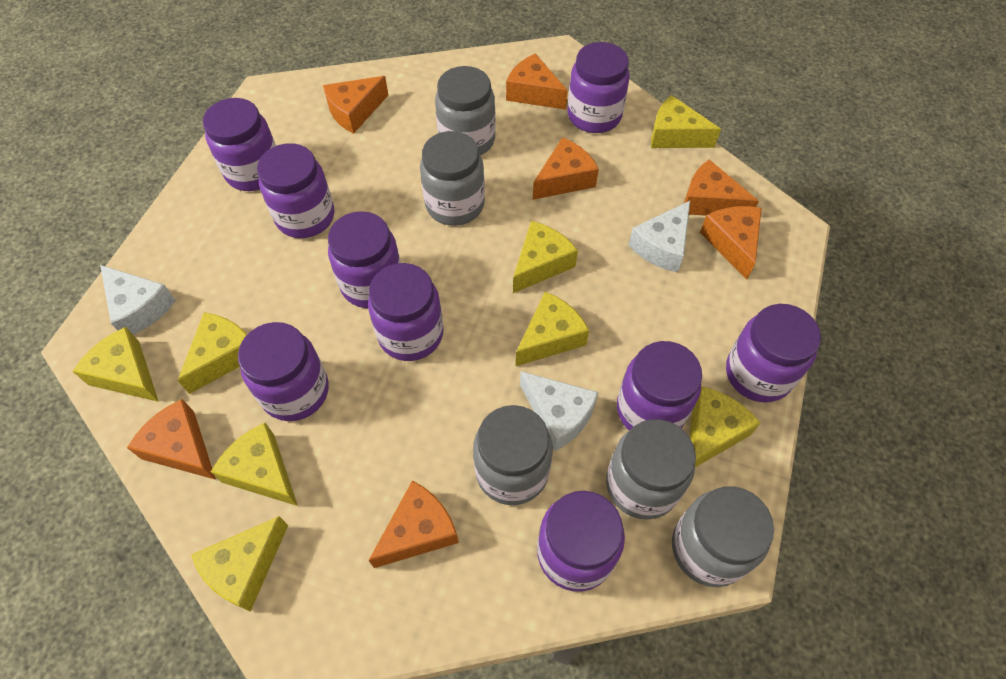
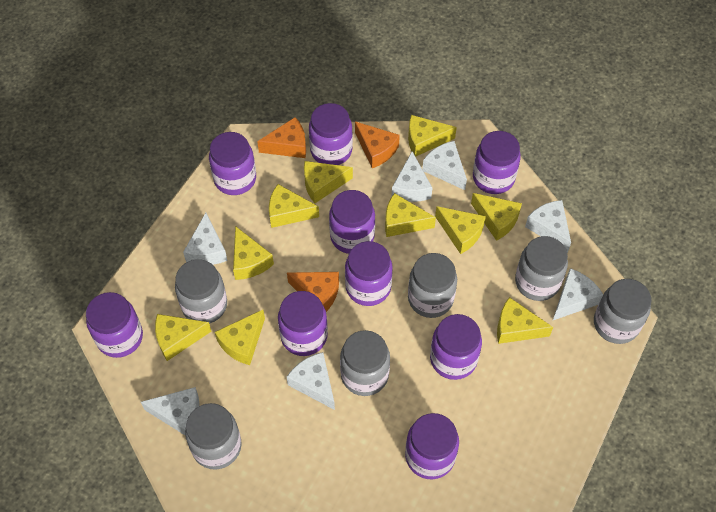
grey jar: [420,131,485,226] [435,66,496,155] [473,405,553,505] [606,419,696,520] [672,486,774,587] = 5 -> [175,259,227,323] [185,403,242,470] [340,330,390,396] [408,253,457,318] [515,236,568,301] [594,279,652,344] = 6
orange cheese: [127,399,216,480] [323,76,388,134] [369,480,459,568] [506,53,568,110] [533,137,599,200] [684,159,759,216] [700,206,762,279] = 7 -> [257,117,306,158] [287,272,339,312] [355,122,400,168] = 3
white cheese: [100,265,176,335] [520,371,599,451] [628,201,690,272] = 3 -> [141,387,200,435] [183,213,228,265] [287,352,335,410] [392,151,432,202] [422,141,467,190] [525,200,571,253] [553,268,603,320] = 7
yellow cheese: [72,327,159,402] [177,312,247,394] [191,516,288,612] [211,423,298,506] [513,221,578,293] [516,292,589,366] [651,95,721,148] [690,386,761,467] = 8 -> [155,314,212,361] [215,310,265,365] [233,226,274,280] [269,184,319,228] [304,161,353,203] [385,193,436,237] [408,115,457,157] [435,206,486,254] [471,193,522,241] [497,297,553,344] = 10

